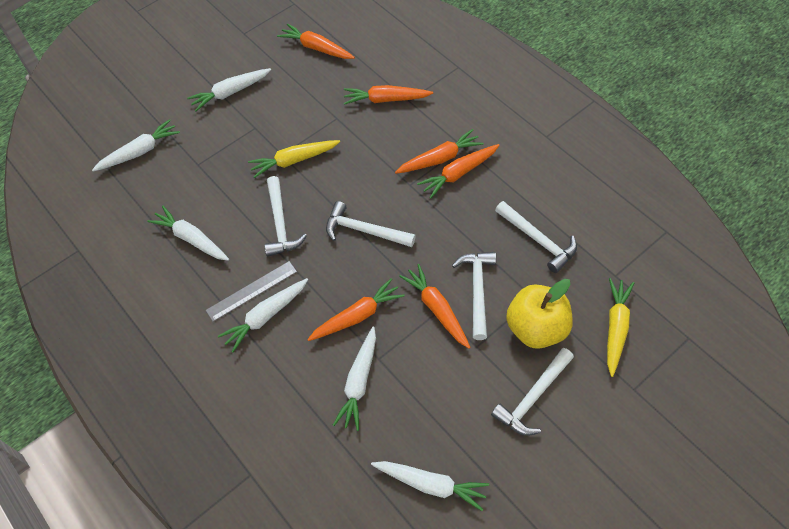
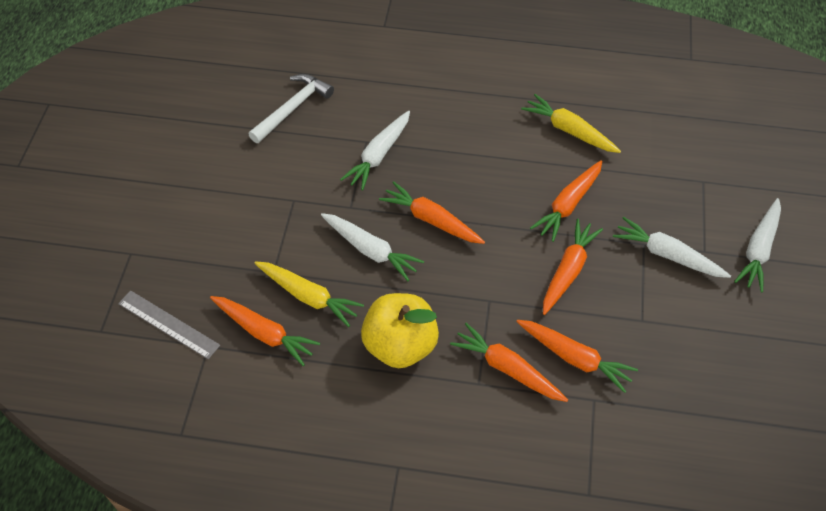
white carrot: [92,119,180,171] [148,206,229,261] [187,68,271,111] [218,278,308,353] [333,327,376,431] [371,461,489,511] = 6 -> [321,213,424,281] [340,111,410,190] [613,217,731,278] [734,198,781,292] = 4
white hammer: [264,176,307,257] [326,201,416,247] [452,252,496,340] [491,348,574,436] [495,201,577,273] = 5 -> [248,74,334,143] = 1

